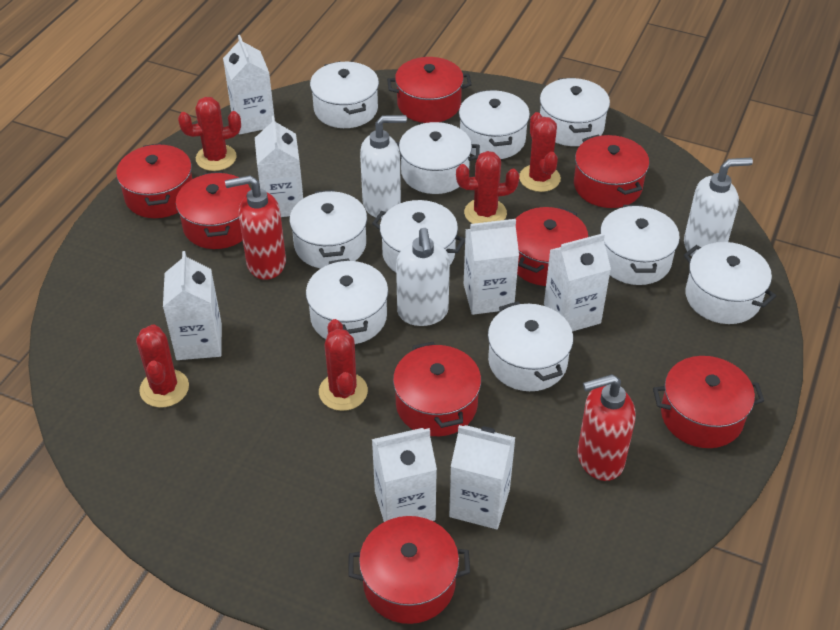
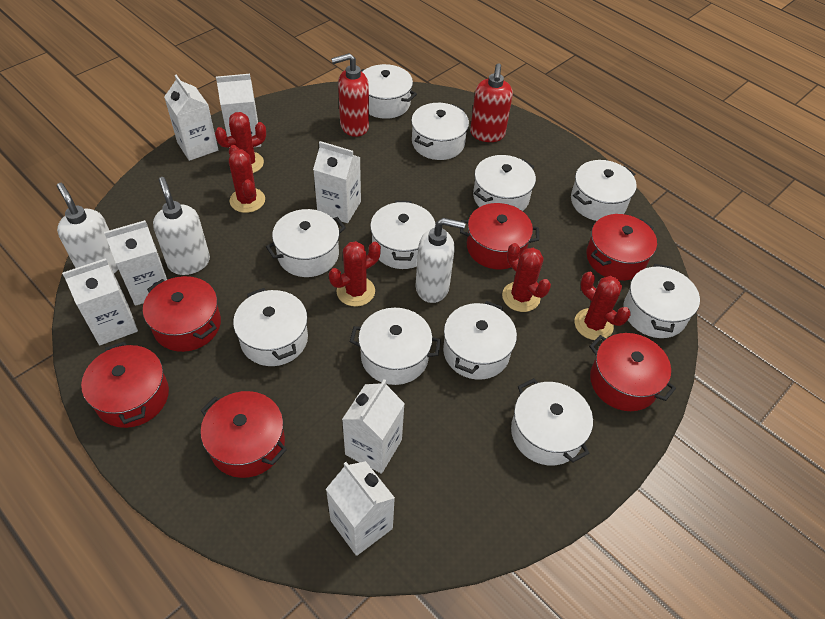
red pot: [116,143,192,218] [176,171,251,249] [348,516,470,624] [387,57,472,123] [393,342,481,436] [516,207,588,286] [574,134,649,208] [653,356,764,448] = 8 -> [81,342,169,428] [143,276,221,352] [200,391,287,478] [460,203,539,269] [586,214,657,281] [589,333,676,411] = 6
white pot: [289,190,367,268] [306,258,388,344] [310,61,379,128] [372,200,465,272] [396,122,480,194] [459,90,530,159] [488,301,573,391] [540,78,610,146] [600,205,680,285] [684,242,776,324] = 10 -> [233,288,308,366] [266,209,346,277] [350,308,441,385] [361,64,417,119] [370,201,435,269] [411,103,469,160] [443,301,517,380] [473,155,536,211] [511,378,593,465] [571,160,637,221] [623,264,700,338] = 11

